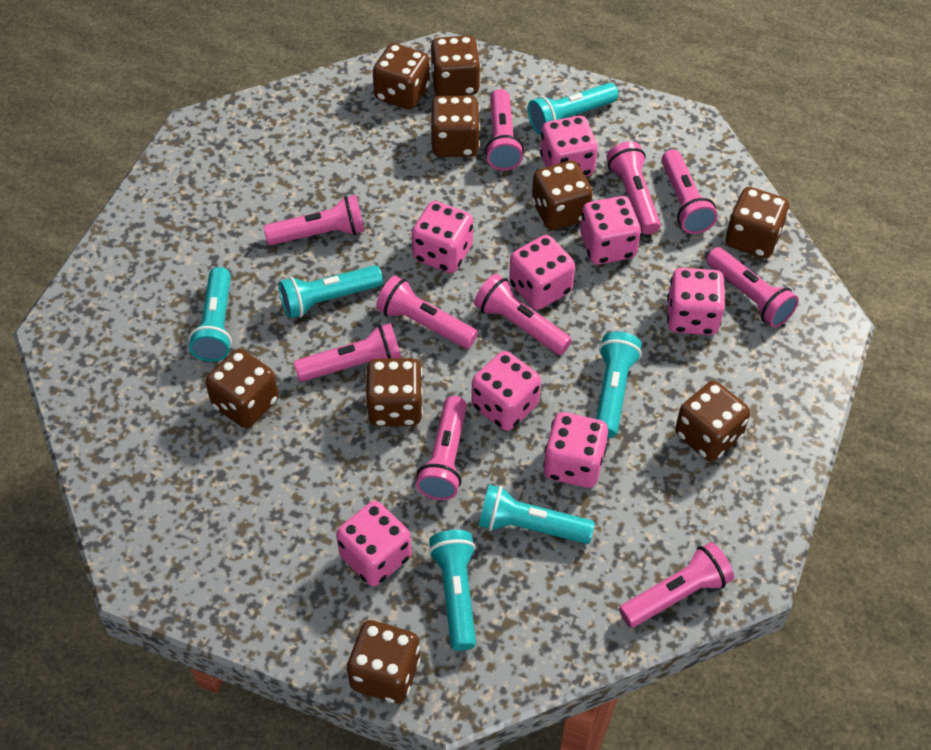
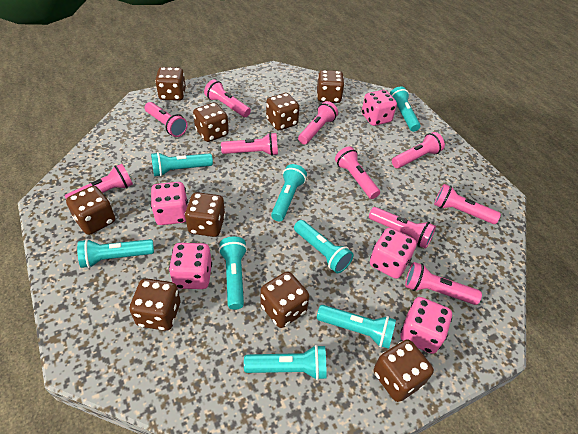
pink dice: [336,501,412,586] [412,201,473,273] [472,351,541,431] [509,235,575,310] [540,116,597,177] [543,412,608,488] [580,196,641,265] [667,268,725,335] = 8 -> [151,182,188,225] [169,243,212,289] [362,90,397,126] [370,228,417,279] [400,297,452,354] = 5
turquoise flashlight: [189,267,232,362] [279,265,383,319] [429,530,476,651] [479,485,595,544] [527,83,618,135] [596,332,642,438] = 6 -> [77,239,154,268] [151,152,213,177] [219,237,247,310] [244,345,327,380] [271,164,307,221] [294,220,354,273] [317,305,396,349] [389,86,421,132] = 8

